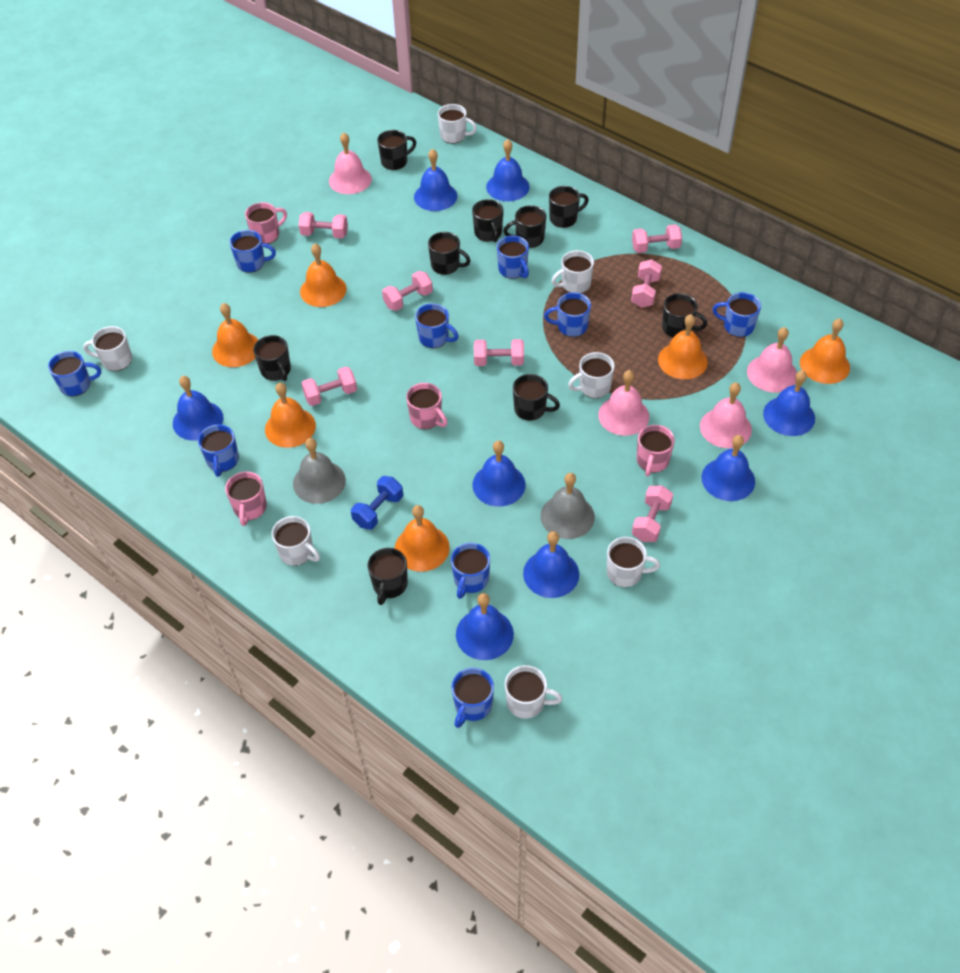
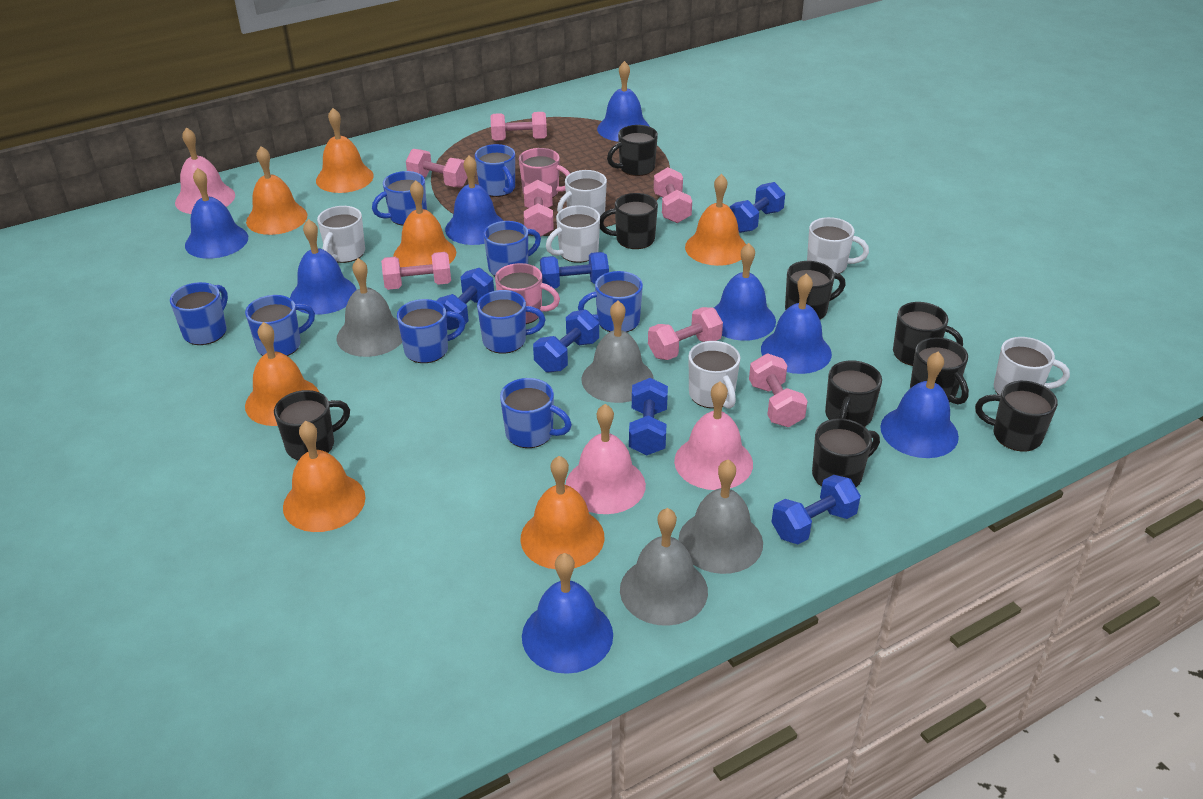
blue dumbbell: [351,476,403,530] = 1 -> [436,268,494,330] [533,310,599,372] [540,252,609,288] [629,378,668,455] [730,182,785,233] [772,475,861,544] = 6
grey bell: [293,438,346,504] [540,473,595,539] = 2 -> [336,258,402,357] [582,301,654,403] [620,508,708,626] [678,459,763,574] = 4
orange bell: [212,303,258,367] [265,383,316,448] [300,244,347,307] [395,505,450,572] [658,314,708,379] [800,319,850,384] = 6 -> [245,322,319,426] [246,146,308,235] [283,421,366,532] [316,108,374,193] [393,180,456,267] [520,456,604,569] [685,174,746,266] = 7
pink bell: [329,133,372,194] [598,370,649,436] [700,383,752,448] [747,327,797,393] = 4 -> [175,127,235,214] [566,404,646,514] [674,382,753,490] = 3
pink mug: [225,472,267,526] [245,202,287,244] [406,383,447,429] [637,425,675,477] = 4 -> [495,263,560,324] [519,148,570,198] = 2
white mug: [83,326,132,371] [272,516,320,566] [438,104,477,144] [505,665,563,719] [551,250,594,293] [568,352,615,398] [607,537,660,587] = 7 -> [317,206,365,263] [546,205,600,263] [557,170,607,216] [689,341,740,409] [807,217,869,274] [994,337,1070,395] = 6

